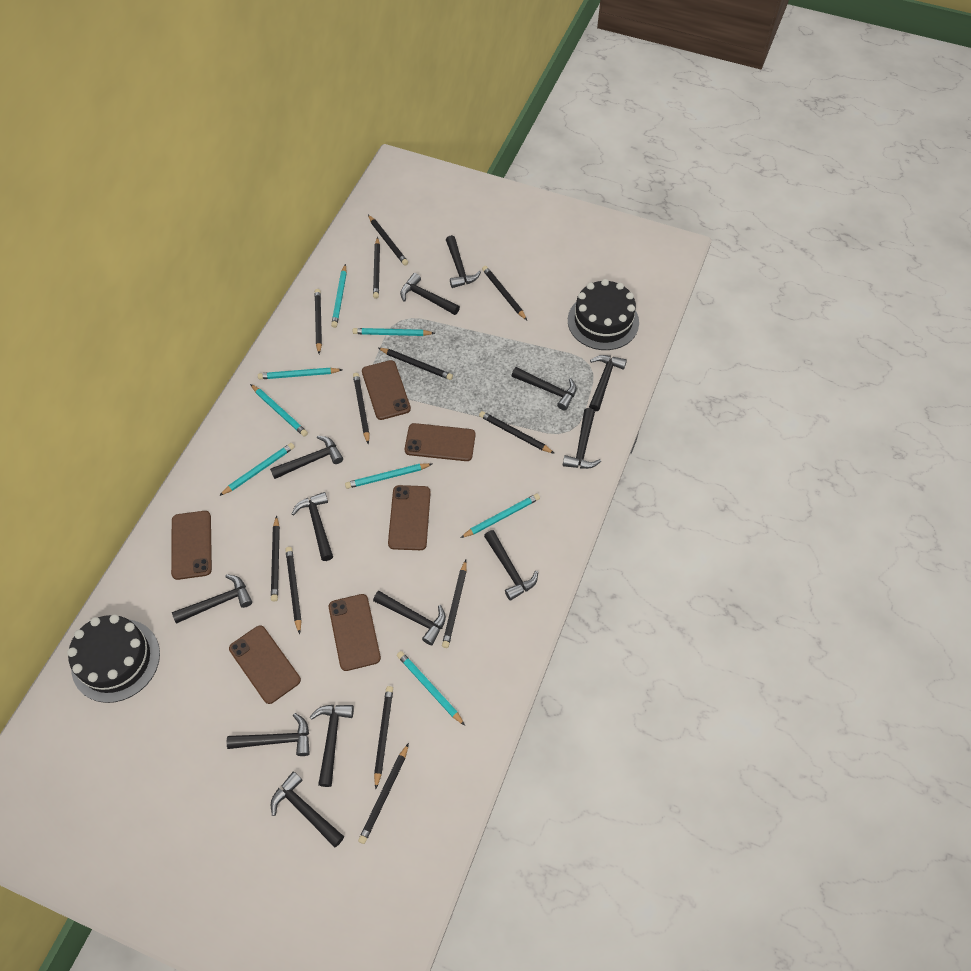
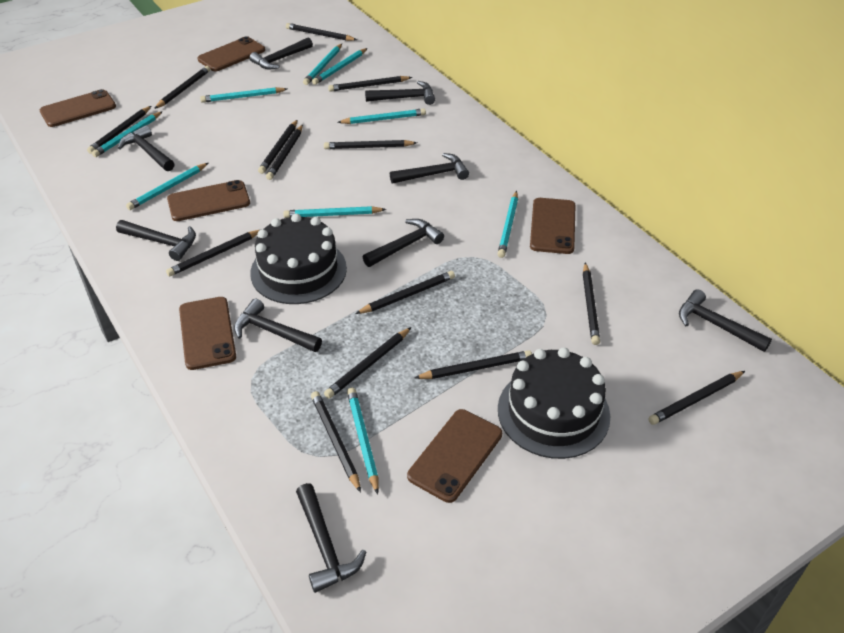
black hammer: [172,574,252,623] [227,713,310,756] [270,436,343,479] [271,771,344,848] [292,492,333,561] [310,704,354,787] [373,591,446,645] [400,273,460,315] [446,235,481,288] [484,530,538,601] [512,367,576,410] [563,408,601,469] [589,355,627,411] = 13 -> [116,220,196,261] [118,125,175,171] [234,299,322,352] [249,37,313,69] [296,483,366,593] [363,219,444,267] [365,81,435,105] [390,153,469,184] [679,289,772,352] = 9
black pencil: [271,515,280,601] [285,547,302,634] [315,289,322,354] [353,373,370,444] [358,743,409,844] [368,215,408,266] [373,237,380,299] [374,686,393,789] [378,348,453,380] [442,560,467,648] [479,411,555,454] [482,266,527,320] = 12 -> [87,106,151,154] [154,66,210,109] [166,229,262,277] [258,120,298,174] [266,125,303,180] [286,23,357,41] [311,391,361,493] [324,140,417,149] [324,327,411,399] [328,76,412,92] [355,271,455,314] [415,350,532,379] [583,263,600,345] [648,371,745,425] = 14
turquoise pencil: [219,443,295,496] [250,384,308,437] [258,368,342,379] [331,264,347,328] [345,463,432,489] [353,328,435,336] [397,651,465,726] [460,493,540,538] = 8 -> [92,111,163,157] [126,163,208,210] [200,87,287,103] [283,206,386,218] [303,44,342,85] [312,48,368,85] [337,108,426,124] [347,388,379,495] [498,191,518,258] = 9

